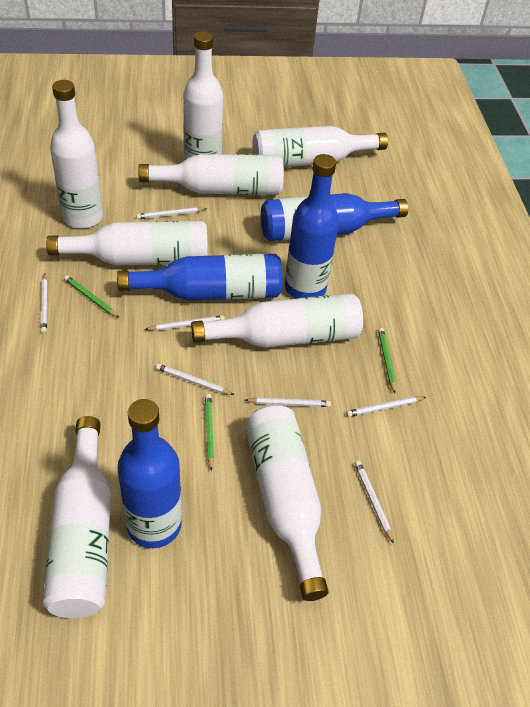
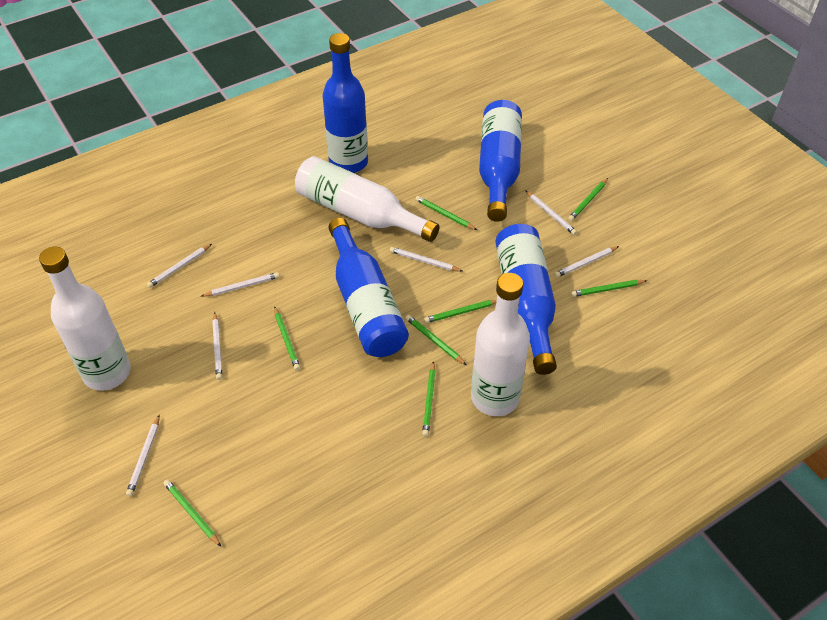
green pencil: [64,275,119,318] [205,394,214,471] [378,328,396,393] = 3 -> [163,479,221,546] [274,306,300,371] [405,315,467,365] [415,196,477,230] [422,361,436,437] [424,300,497,323] [568,178,608,221] [571,280,647,297] = 8
white bottle: [43,416,111,618] [46,221,208,266] [50,80,103,228] [138,154,284,195] [183,31,223,161] [191,293,363,348] [245,405,329,601] [252,126,388,167] = 8 -> [39,247,131,391] [295,156,440,242] [471,273,530,416] = 3

